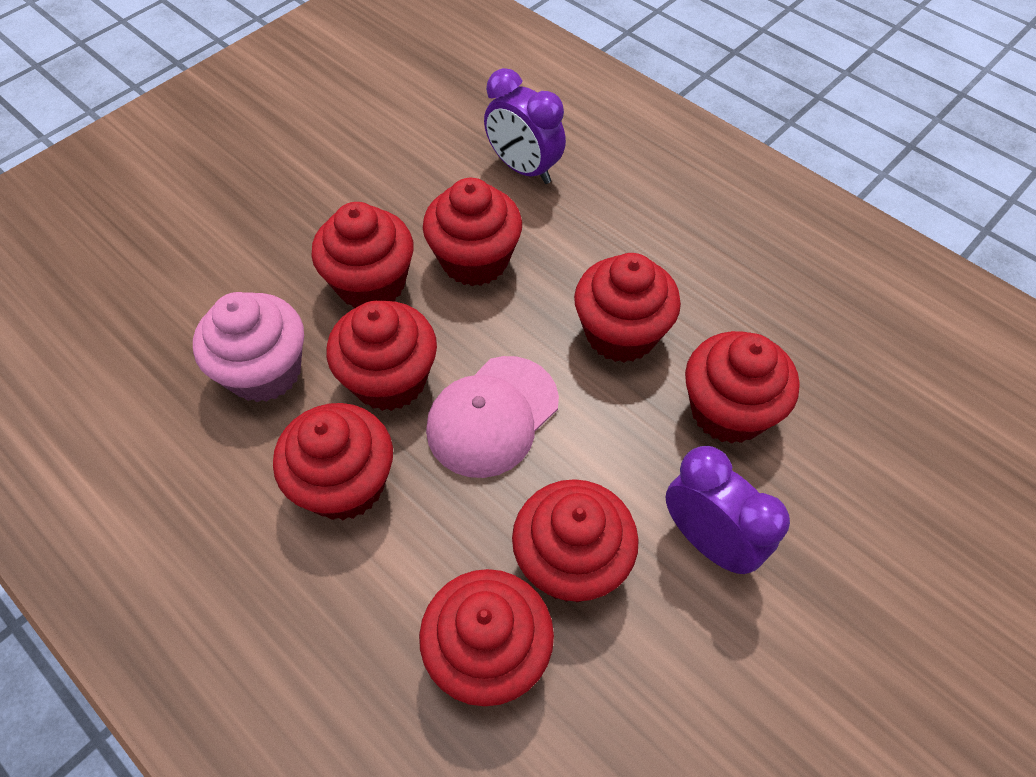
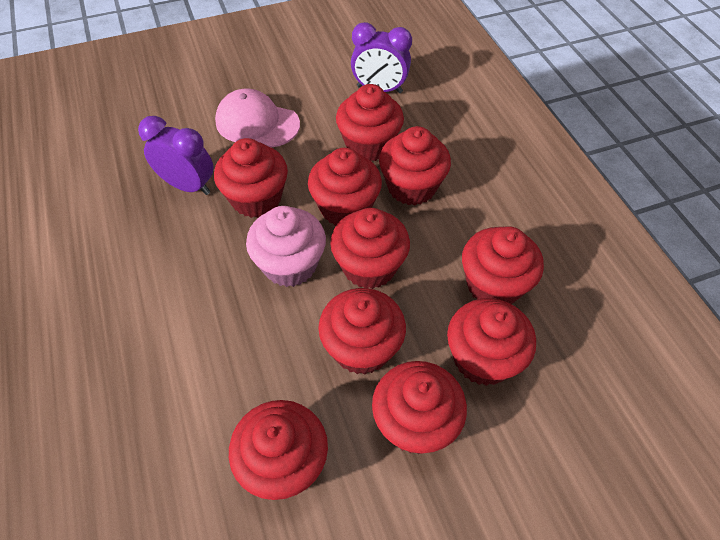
red cupcake: [273,403,393,520] [311,202,414,308] [327,301,437,411] [419,569,554,706] [423,178,522,286] [512,479,639,602] [574,253,681,362] [685,331,800,444] = 8 -> [214,138,288,218] [229,400,328,500] [308,148,382,226] [318,288,406,375] [330,208,410,289] [336,84,404,161] [372,361,467,454] [379,126,451,205] [447,298,536,386] [462,226,544,304] = 10

